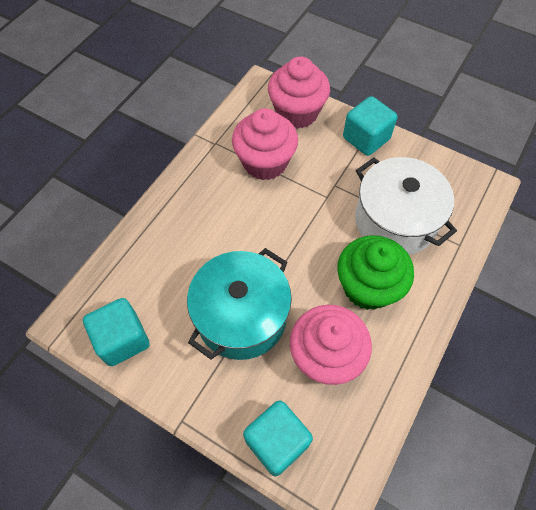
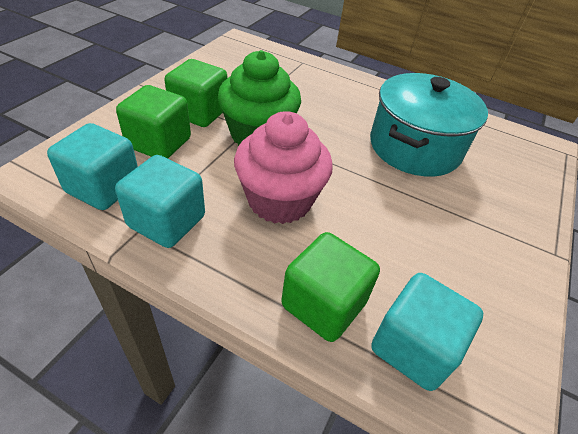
green cube: none = 0 -> [116,85,191,159] [164,59,227,127] [281,232,380,342] = 3
pink cupcake: [232,108,298,180] [268,56,330,129] [290,305,372,385] = 3 -> [234,111,333,224] = 1
white pot: [355,157,457,255] = 1 -> none = 0

